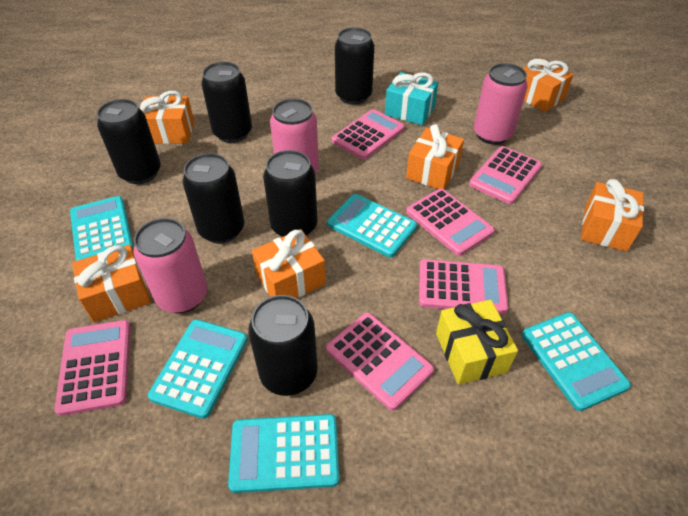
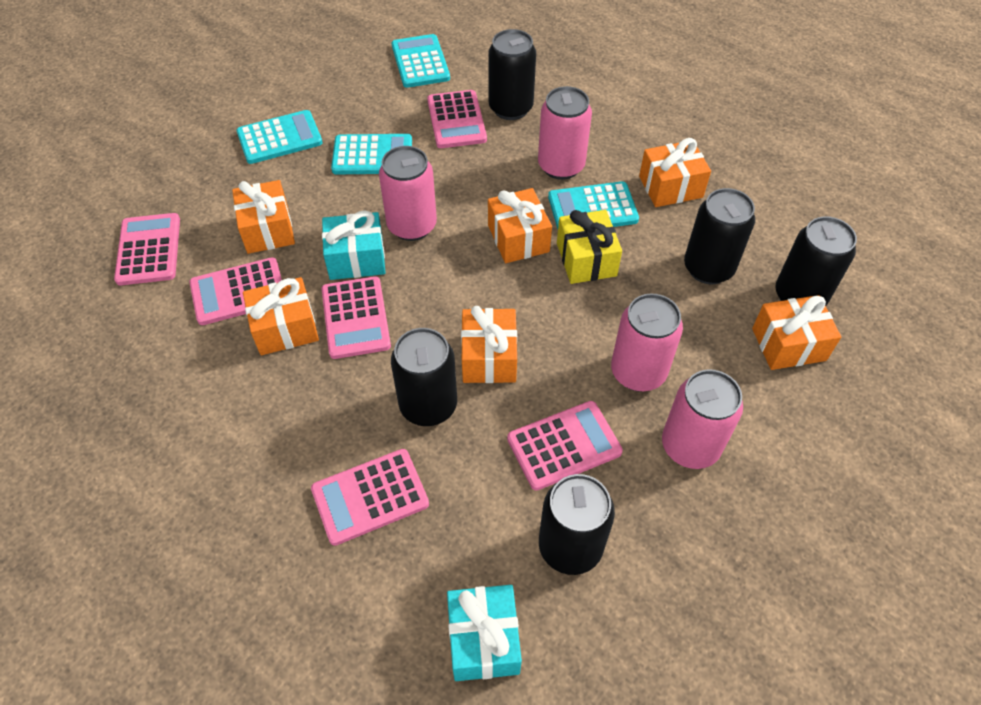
black can: [97,99,161,184] [183,153,244,244] [201,62,252,143] [248,295,318,396] [263,150,318,237] [335,27,374,105] = 6 -> [391,328,457,426] [488,29,536,120] [539,474,615,575] [684,188,755,284] [775,217,857,306] = 5
pink can: [134,218,207,313] [270,98,319,173] [474,63,528,145] = 3 -> [379,146,437,241] [538,86,592,180] [611,294,683,391] [662,369,743,469] = 4
turquoise calculator: [70,196,133,261] [148,319,247,419] [228,414,339,493] [327,194,417,257] [522,312,631,411] = 5 -> [236,110,323,164] [331,134,412,174] [392,34,450,88] [548,181,639,229] = 4
turquoise gift: [385,72,439,125] = 1 -> [322,210,385,280] [447,585,522,681] = 2

